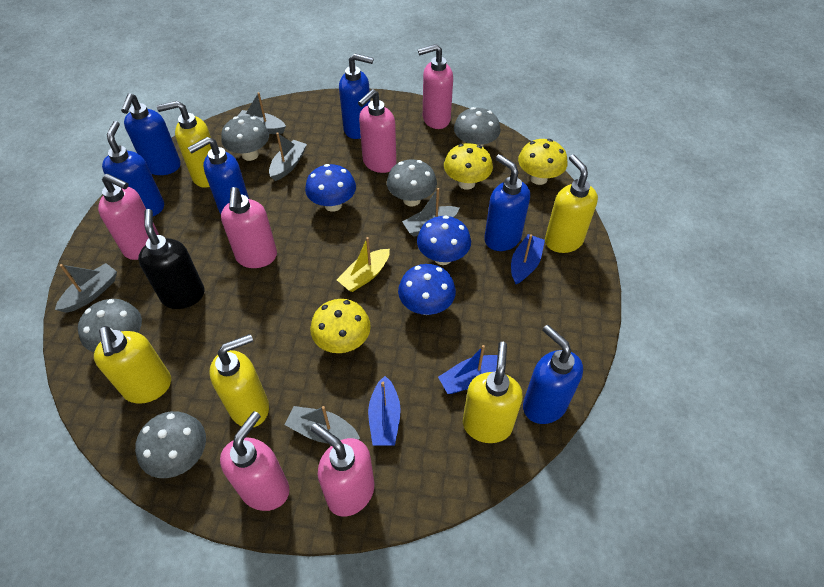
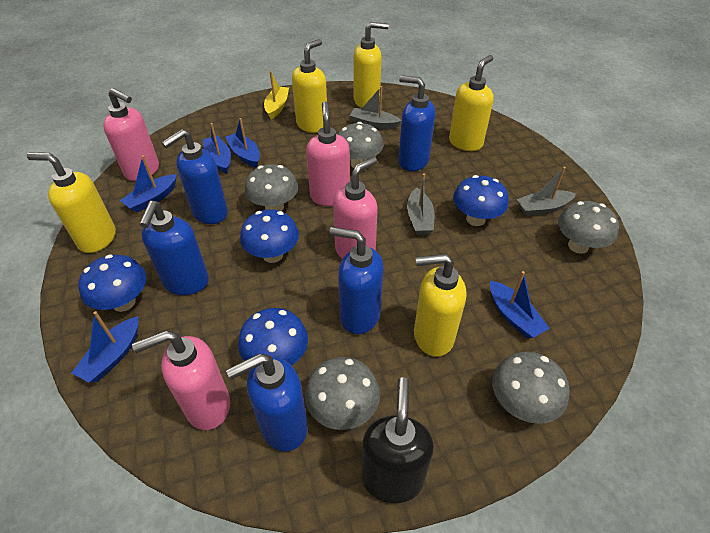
blue boat: [368,376,401,446] [438,345,498,394] [511,234,545,284] = 3 -> [72,311,138,383] [120,155,177,212] [202,123,231,174] [225,118,260,168] [490,271,550,339] = 5
blue mushroom: [305,164,356,212] [398,264,456,315] [417,215,471,265] = 3 -> [79,254,146,312] [238,308,308,366] [240,209,299,263] [453,175,509,226] = 4
blue soap dispenser: [102,121,164,216] [121,93,181,175] [188,137,249,214] [339,53,374,139] [484,154,530,251] [523,325,583,424] = 6 -> [139,201,209,295] [162,129,228,224] [226,353,308,451] [329,227,384,334] [398,75,436,171] = 5
grey boat: [55,263,117,313] [237,92,286,134] [269,132,307,181] [285,406,360,443] [402,188,460,237] = 5 -> [350,86,401,130] [407,173,435,235] [517,167,576,216] = 3
pink soap dispenser: [98,174,159,260] [220,411,290,511] [221,187,277,268] [310,423,374,517] [358,89,396,173] [418,44,453,129] = 6 -> [103,88,159,181] [132,330,230,430] [306,101,350,206] [333,157,378,259] = 4
yellow mushroom: [310,299,371,353] [444,143,493,190] [518,139,568,185] = 3 -> none = 0

